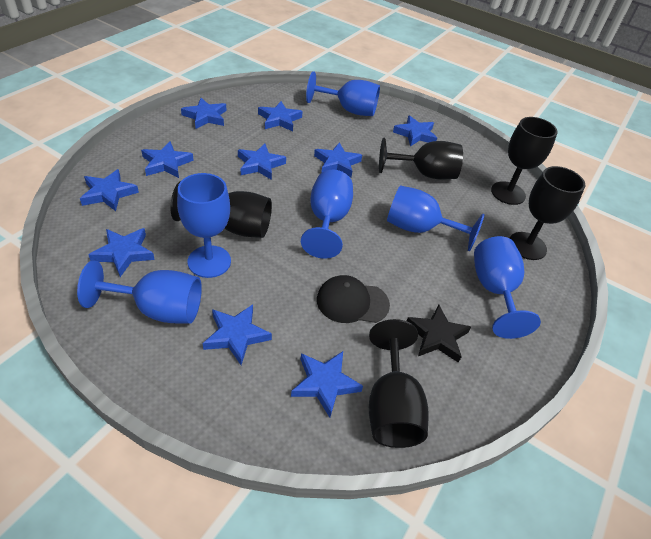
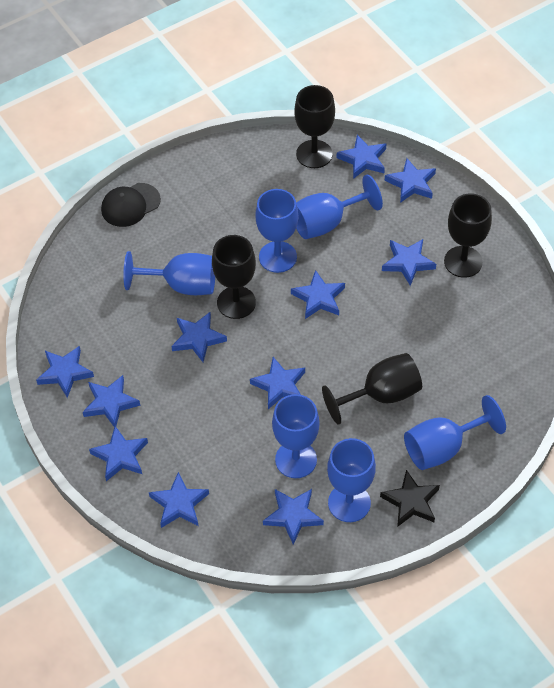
black goblet: [170,181,272,238] [369,319,429,448] [379,138,463,180] [491,117,558,205] [510,166,585,260] = 5 -> [212,235,256,319] [294,85,335,168] [322,353,422,425] [444,194,492,278] = 4
blue star: [80,169,139,211] [88,228,155,277] [141,141,194,178] [181,98,227,129] [202,304,272,365] [238,144,286,180] [258,101,303,131] [291,351,363,418] [314,142,362,177] [393,115,437,147] = 10 -> [36,346,94,398] [83,375,140,427] [89,426,148,481] [149,472,209,528] [171,312,227,362] [250,357,305,409] [263,489,324,545] [291,270,345,319] [337,135,386,179] [382,239,436,286] [385,158,436,203] = 11

